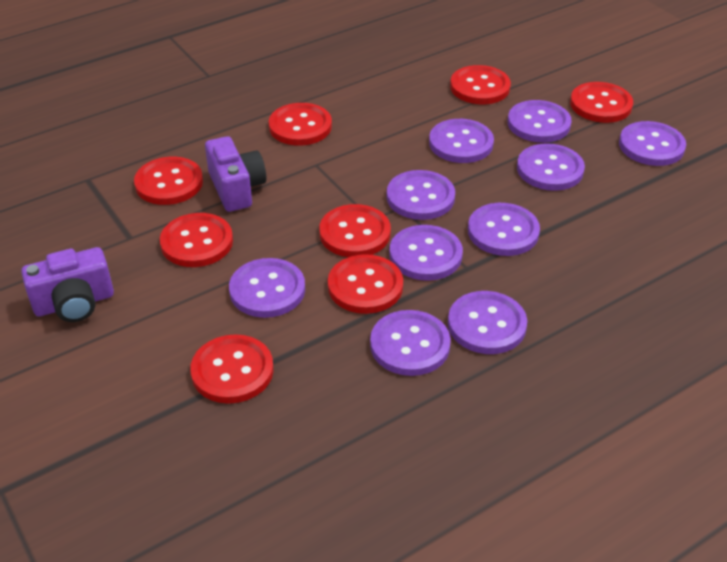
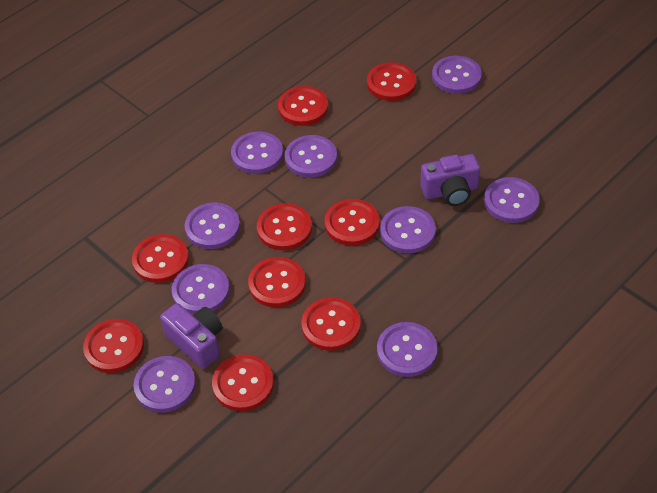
purple button: [229,258,305,318] [370,310,451,376] [387,170,455,220] [389,225,463,281] [429,119,494,163] [448,291,527,354] [468,203,540,256] [508,100,572,143] [517,143,585,191] [619,121,686,166] = 10 -> [133,356,196,413] [171,264,230,314] [185,203,240,249] [231,131,283,174] [285,135,337,178] [377,322,438,377] [380,206,436,254] [432,56,482,94] [484,177,540,223] = 9
red button: [134,157,203,205] [160,213,233,267] [190,334,274,404] [269,103,332,146] [319,204,391,257] [328,254,403,314] [450,65,511,104] [570,82,633,123] = 8 -> [83,319,144,373] [132,234,189,283] [212,354,274,411] [248,257,306,307] [257,203,312,250] [278,86,328,126] [301,297,361,351] [325,199,380,246] [367,62,416,101] = 9

